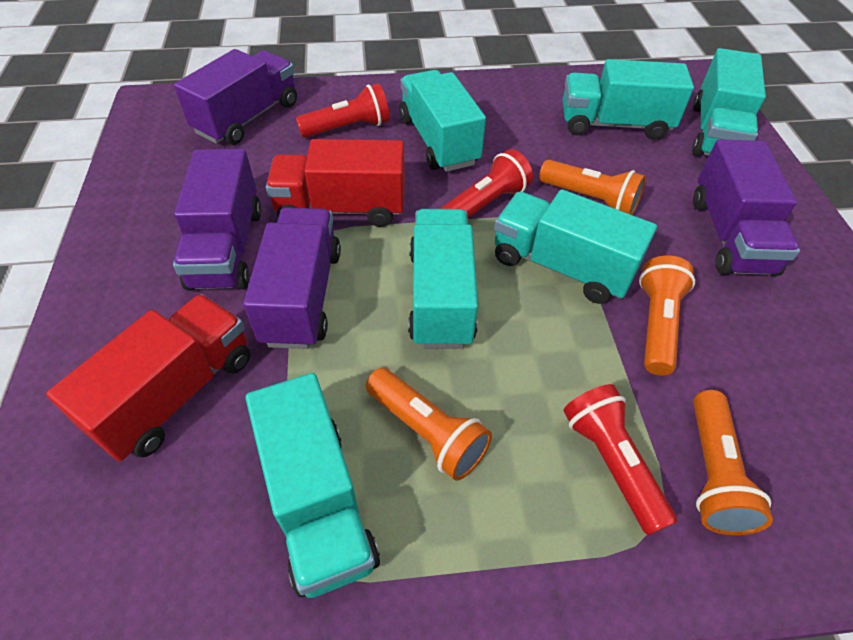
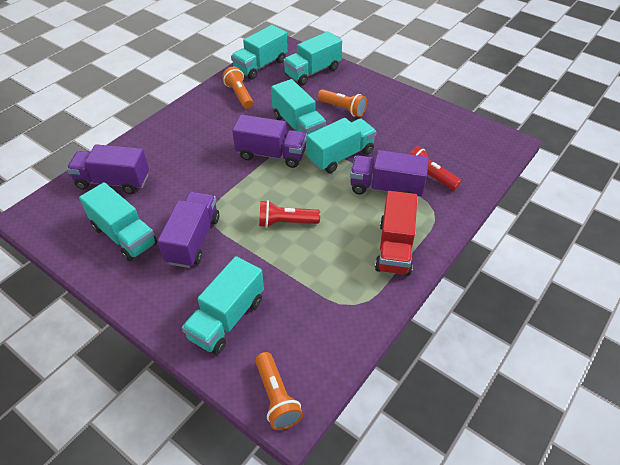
orange flashlight: [366,368,492,481] [539,160,646,215] [639,255,695,375] [693,390,773,535] = 4 -> [222,67,253,109] [255,352,303,430] [318,89,367,117] = 3
red flashlight: [296,83,390,138] [440,149,533,218] [564,384,677,535] = 3 -> [259,200,320,228] [410,146,461,191] = 2
red truck: [46,294,250,461] [266,139,405,227] = 2 -> [375,191,417,276] = 1

